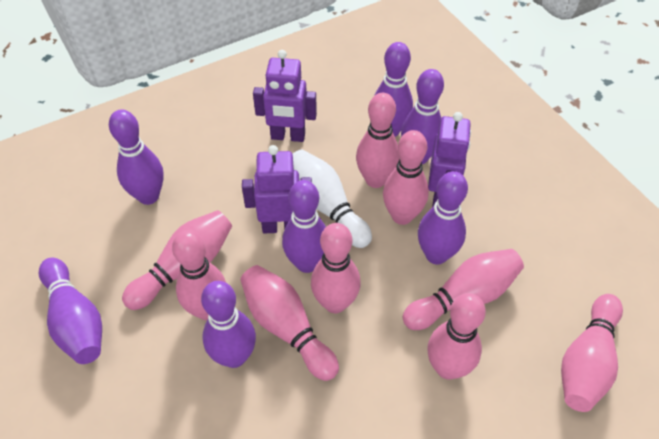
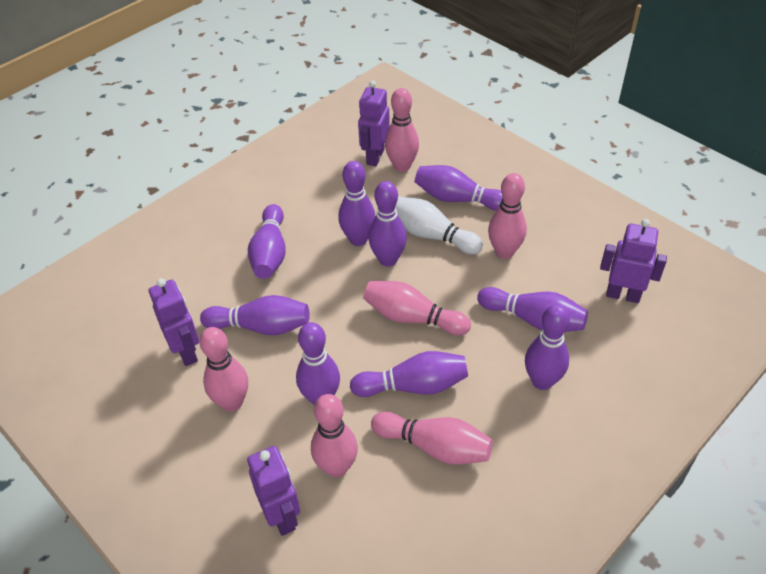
pink bowling pin: [122,210,232,310] [172,230,226,320] [240,265,339,381] [311,223,361,313] [356,93,400,188] [383,130,429,225] [402,249,524,330] [428,293,486,380] [561,294,623,412] = 9 -> [200,327,248,411] [311,394,358,477] [363,281,471,335] [371,412,493,465] [385,88,419,172] [488,173,527,259] = 6
purple bowling pin: [38,257,102,364] [109,110,164,205] [201,281,256,368] [282,180,326,273] [374,42,413,137] [401,69,444,164] [418,171,468,264] = 7 -> [200,295,310,335] [248,204,286,279] [296,322,340,405] [338,161,375,246] [350,351,468,397] [369,181,407,267] [414,165,503,211] [477,287,588,332] [525,304,570,390] = 9
purple robot: [242,145,312,233] [253,50,317,142] [428,112,471,207] = 3 -> [149,278,199,366] [247,446,300,536] [358,80,390,166] [600,219,667,303] = 4

